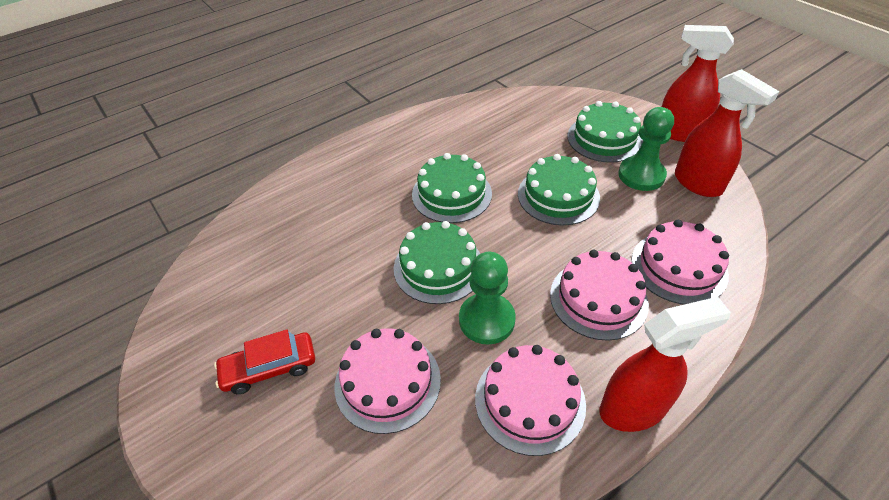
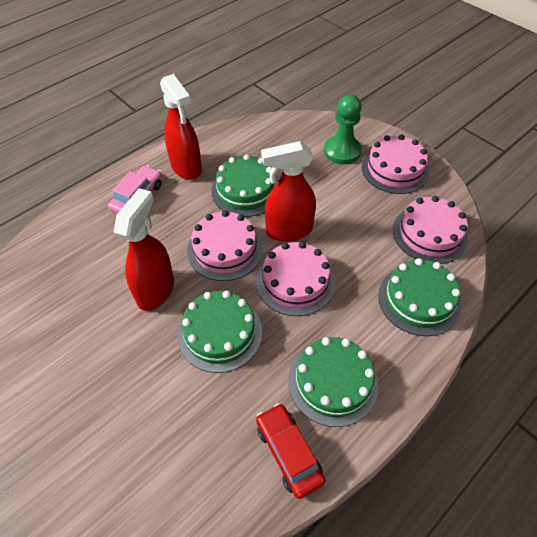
green pawn: [459,252,516,345] [618,107,674,191] = 2 -> [324,94,362,164] = 1
pink car: none = 0 -> [108,165,162,214] = 1

